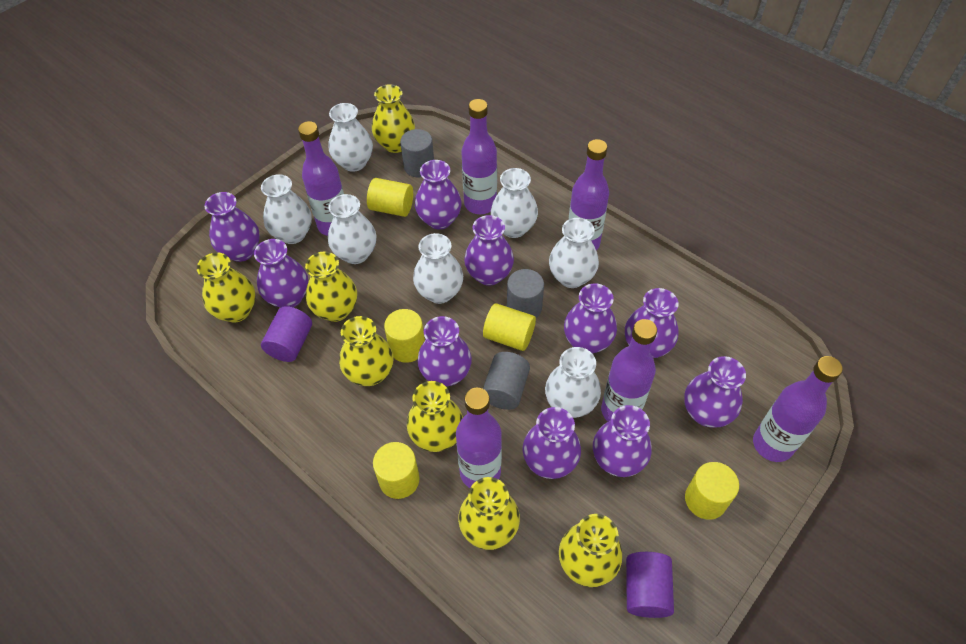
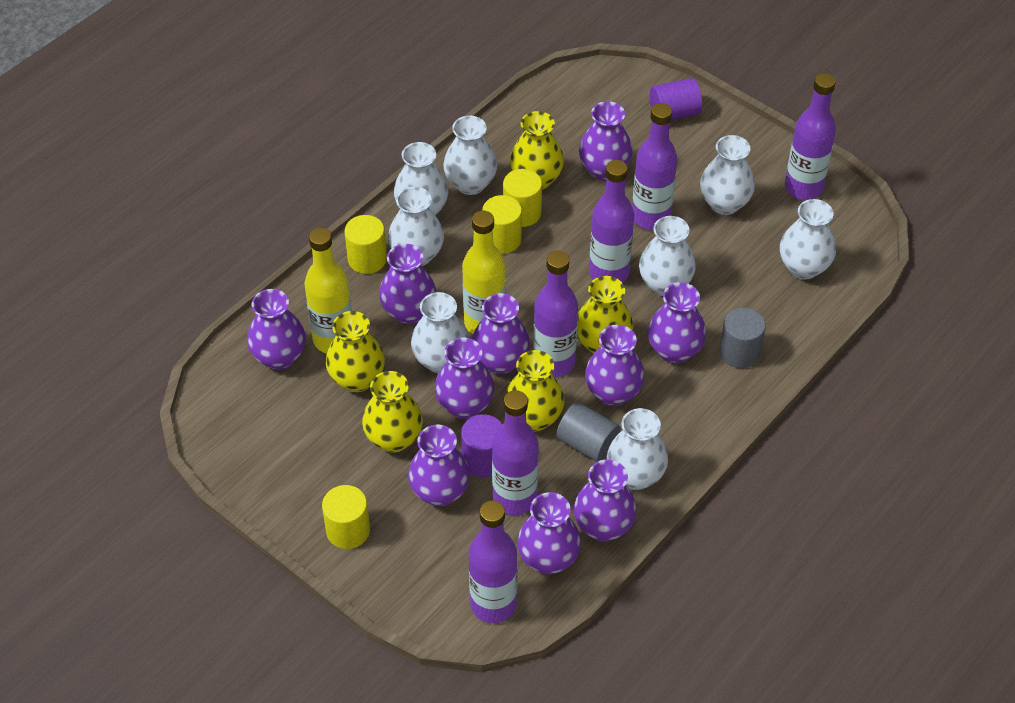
grey cylinder: [400,129,434,177] [483,352,530,410] [507,269,544,318] = 3 -> [556,402,621,462] [719,308,766,368] = 2
white vase: [261,174,312,244] [328,103,373,172] [328,194,376,264] [413,233,463,304] [491,168,538,238] [545,347,601,418] [549,218,599,288] = 7 -> [388,187,444,266] [394,142,448,216] [411,292,469,373] [443,115,497,195] [607,408,668,490] [639,216,696,296] [700,135,755,215] [780,199,836,279] = 8
yellow bottle: none = 0 -> [305,228,352,354] [462,211,506,334] = 2
yellow cylinder: [367,178,413,217] [373,442,420,499] [384,309,425,363] [483,303,536,351] [685,462,739,520] = 5 -> [322,485,370,549] [345,215,387,274] [482,195,522,254] [503,169,542,227] = 4
yellow vase: [197,253,255,323] [305,252,357,322] [339,316,394,386] [372,84,415,153] [407,381,463,452] [458,477,520,550] [559,514,622,587] = 7 -> [326,311,385,392] [362,371,423,453] [505,350,564,432] [510,111,564,190] [577,276,633,354] = 5

